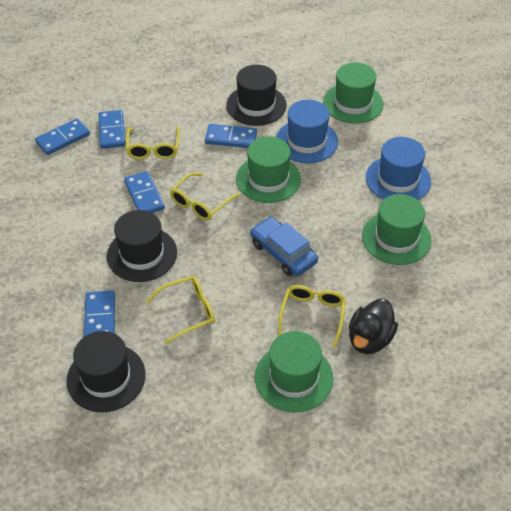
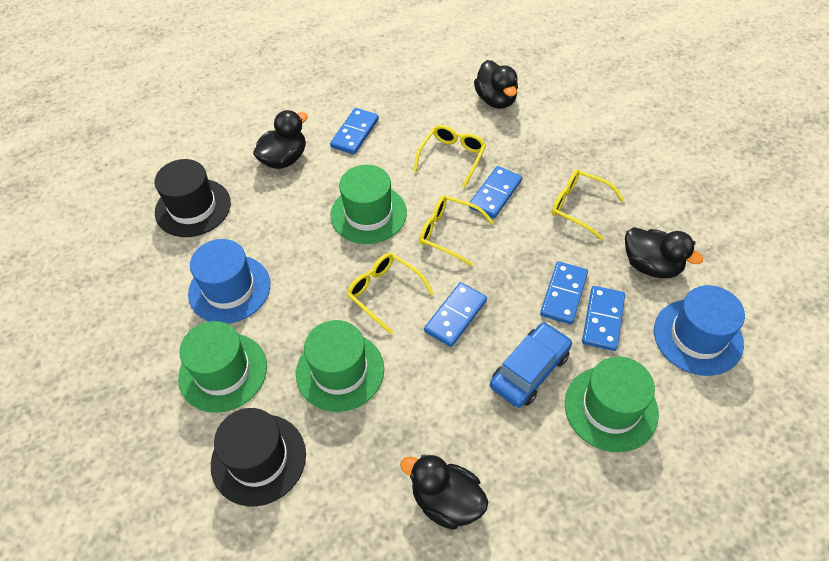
black duck: [349,299,398,354] = 1 -> [253,110,308,169] [400,454,488,530] [474,60,518,109] [625,227,703,278] = 4
black hat: [67,331,146,413] [107,210,177,282] [226,65,287,126] = 3 -> [155,159,231,237] [211,408,306,506] = 2

